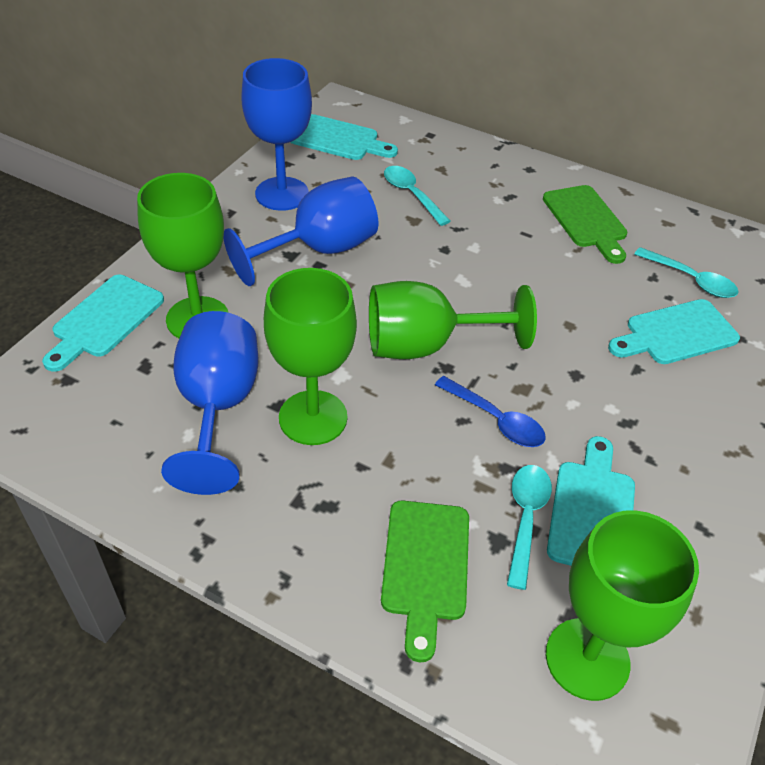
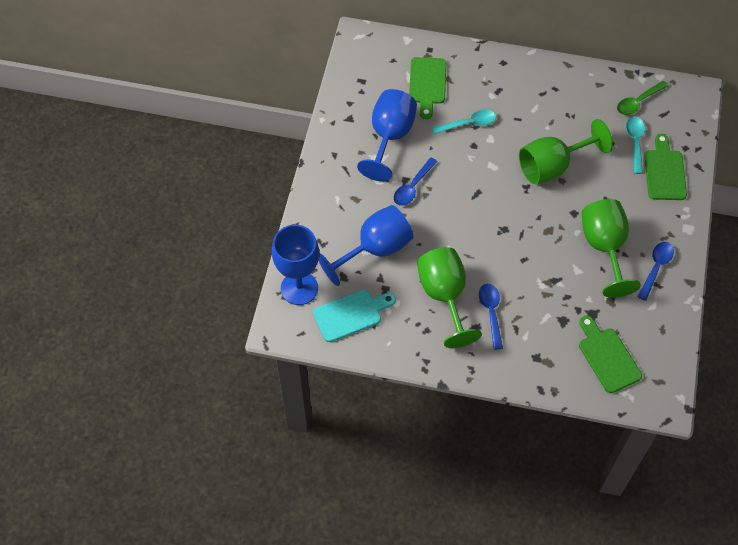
blue spoon: [435,376,545,447] = 1 -> [394,158,437,206] [479,284,503,350] [638,242,674,301] = 3
green cutting board: [381,501,469,662] [543,185,627,264] = 2 -> [409,57,446,119] [579,316,642,393] [645,134,687,200] = 3
green goblet: [137,173,229,338] [264,268,357,445] [369,281,537,359] [546,510,699,701] = 4 -> [417,247,482,348] [519,119,613,184] [581,199,641,298] = 3
green spoon: none = 0 -> [617,81,668,115] = 1
turquoise cutting board: [42,275,164,372] [291,114,398,160] [547,436,635,566] [608,299,740,364] = 4 -> [313,290,396,342] = 1
turquoise spoon: [384,166,451,226] [507,465,552,590] [634,247,739,298] = 3 -> [432,110,496,134] [626,117,645,174] = 2

